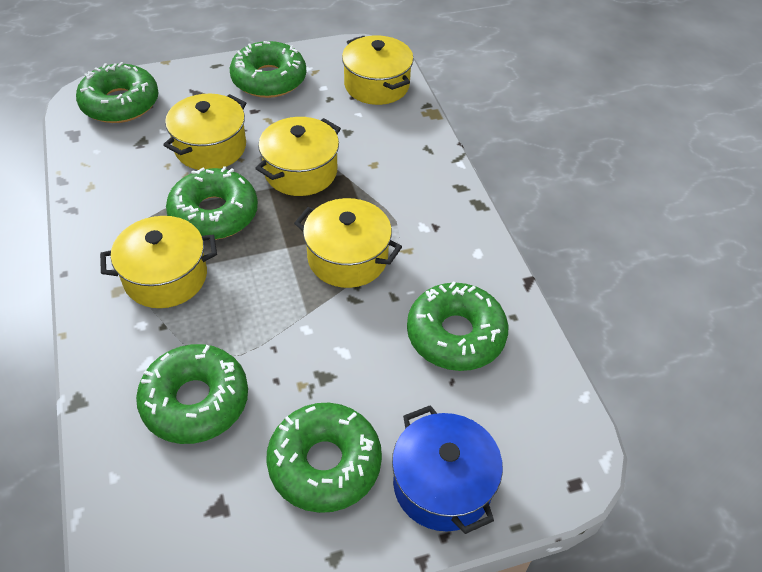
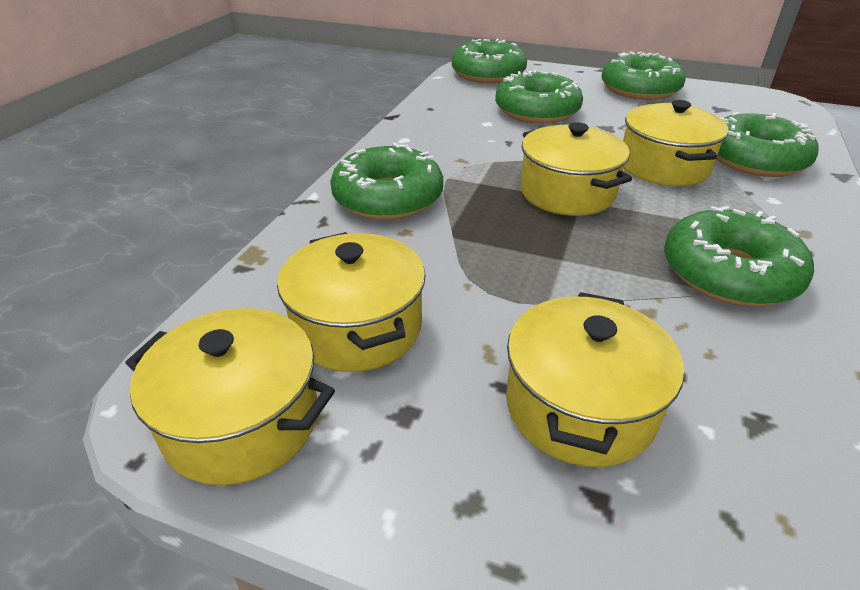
blue pot: [392,405,503,534] = 1 -> none = 0

